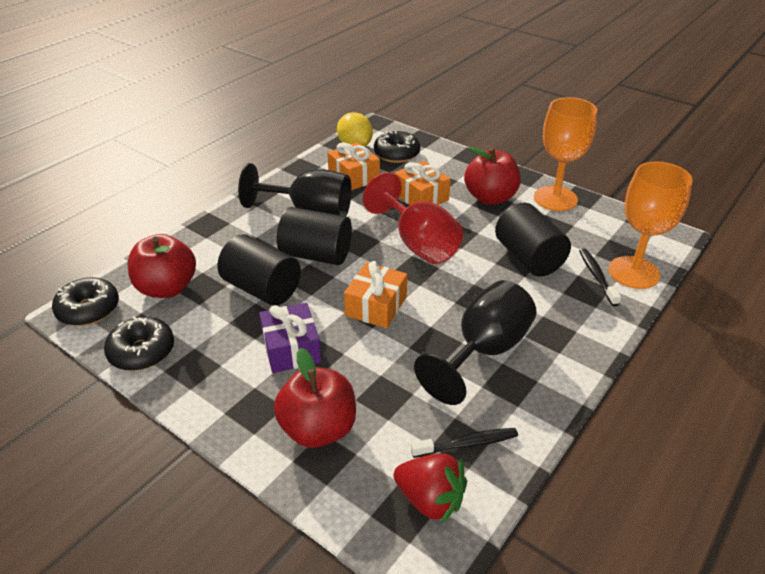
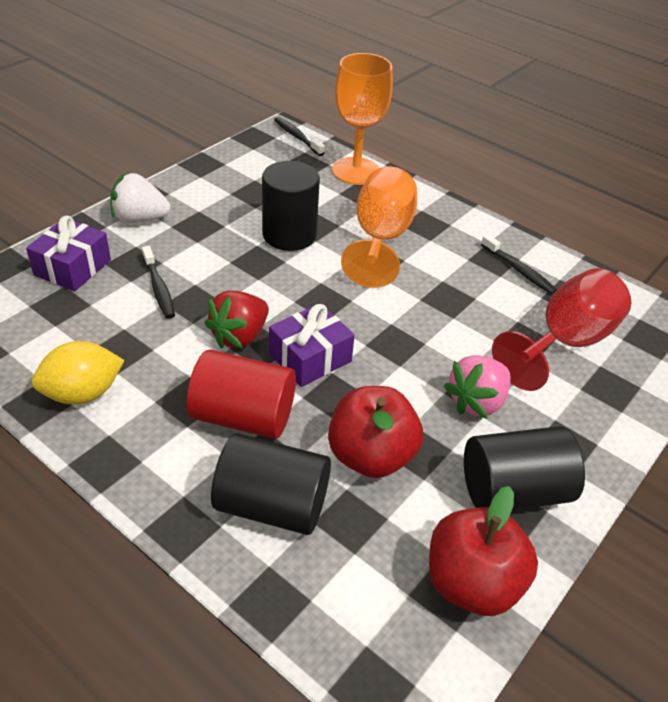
black donut: [52,277,119,326] [104,316,174,371] [374,131,420,163] = 3 -> none = 0
black goblet: [238,163,352,216] [414,280,536,405] = 2 -> none = 0
black toothbrush: [411,428,518,458] [579,248,621,306] = 2 -> [142,246,175,319] [274,117,325,156] [481,234,557,294] = 3
orange gift: [327,142,380,191] [344,261,407,328] [394,161,451,205] = 3 -> none = 0
pink strawberry: none = 0 -> [444,355,511,419] = 1
purple gift: [259,303,321,373] = 1 -> [26,216,111,291] [269,303,355,387] = 2
red apple: [128,234,196,298] [274,348,356,448] [464,147,521,205] = 3 -> [328,386,423,478] [429,486,538,616] = 2
red cylinder: none = 0 -> [187,350,296,439] = 1
white strawberry: none = 0 -> [110,173,171,223] = 1

